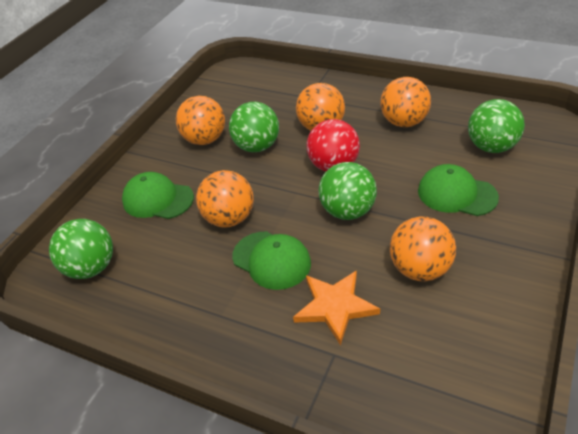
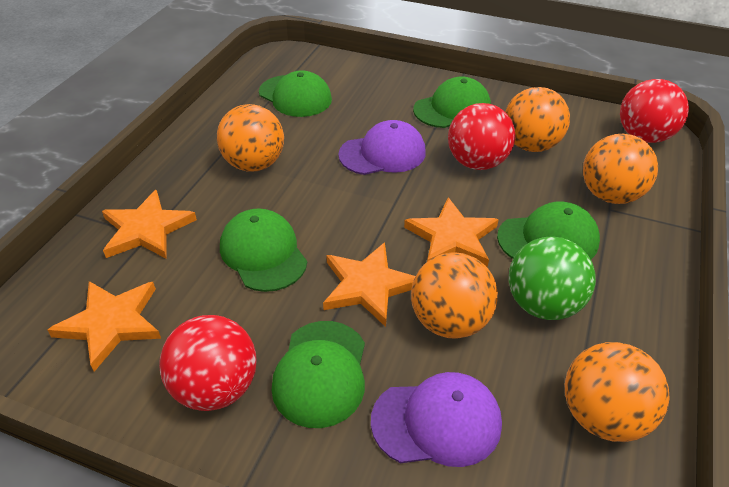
green ball: [49,219,113,279] [229,102,279,152] [319,162,377,220] [468,99,525,153] = 4 -> [509,236,596,320] = 1
green cap: [122,172,194,219] [232,232,311,290] [418,164,499,216] = 3 -> [220,208,307,292] [259,70,332,117] [272,321,365,428] [413,76,491,128] [497,201,600,259] = 5
orange star: [293,270,380,345] = 1 -> [48,281,161,372] [102,190,197,259] [323,242,416,327] [404,197,499,267] = 4
purple cap: none = 0 -> [338,120,426,175] [371,372,502,467] = 2
red ball: [307,119,360,171] = 1 -> [159,315,257,411] [448,103,515,170] [620,79,689,143] = 3

